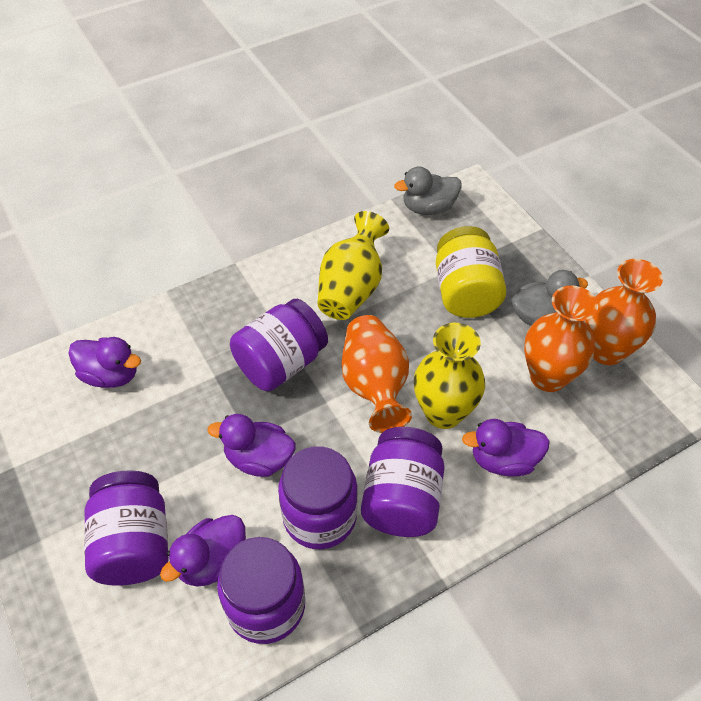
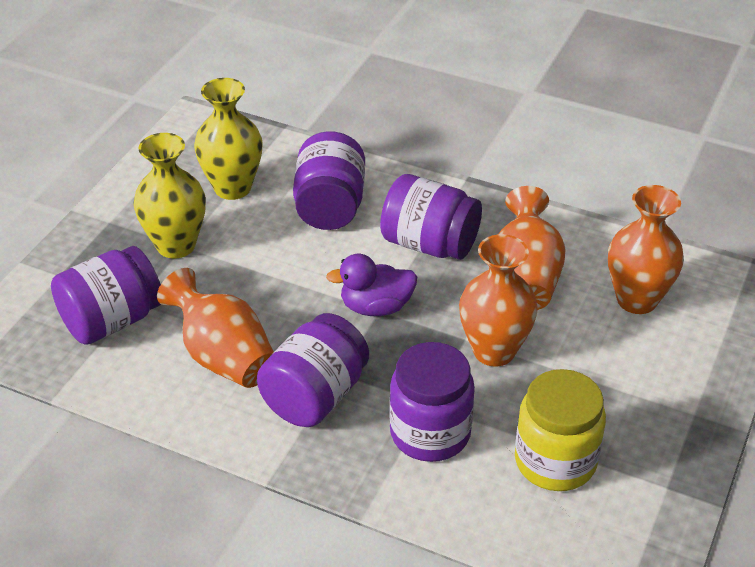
grey duck: [394,166,462,215] [511,270,588,326] = 2 -> none = 0
orange vase: [342,315,412,433] [524,285,598,392] [585,259,663,365] = 3 -> [157,268,274,388] [459,234,538,367] [498,186,566,310] [608,185,684,314] = 4
purple duck: [68,337,141,388] [160,515,246,587] [208,414,295,477] [462,419,550,477] = 4 -> [326,254,417,316] = 1

